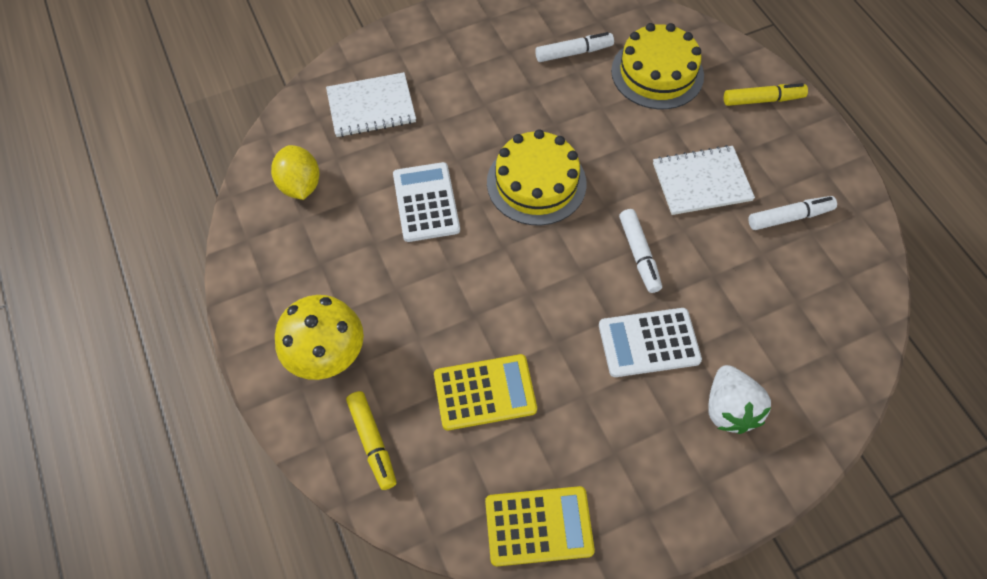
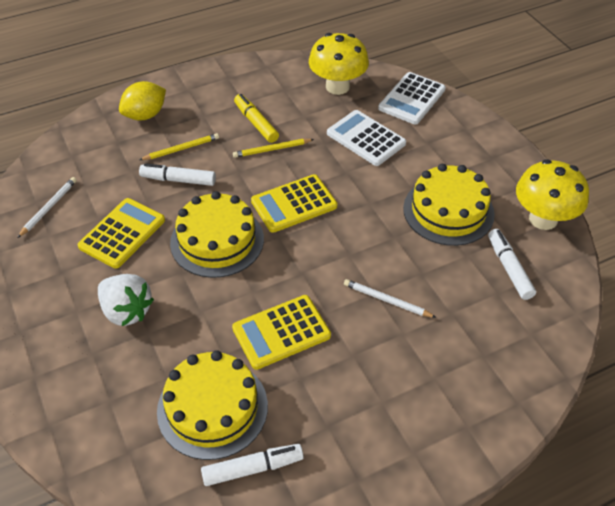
white notebook: [326,72,416,137] [653,145,755,215] = 2 -> none = 0
white pencil: none = 0 -> [17,177,77,238] [344,279,437,318] = 2
yellow cake: [487,129,587,226] [611,23,704,109] = 2 -> [157,350,268,460] [170,191,264,278] [403,164,495,246] = 3
yellow calculator: [434,354,537,430] [485,486,595,566] = 2 -> [78,198,165,269] [232,295,331,370] [251,174,337,233] = 3
yellow marker: [346,391,397,490] [724,83,808,106] = 2 -> [234,94,279,143] = 1
yellow mushroom: [275,295,364,380] = 1 -> [309,33,369,95] [516,160,589,230] = 2
yellow pencil: none = 0 -> [139,133,219,160] [233,139,314,158] = 2

